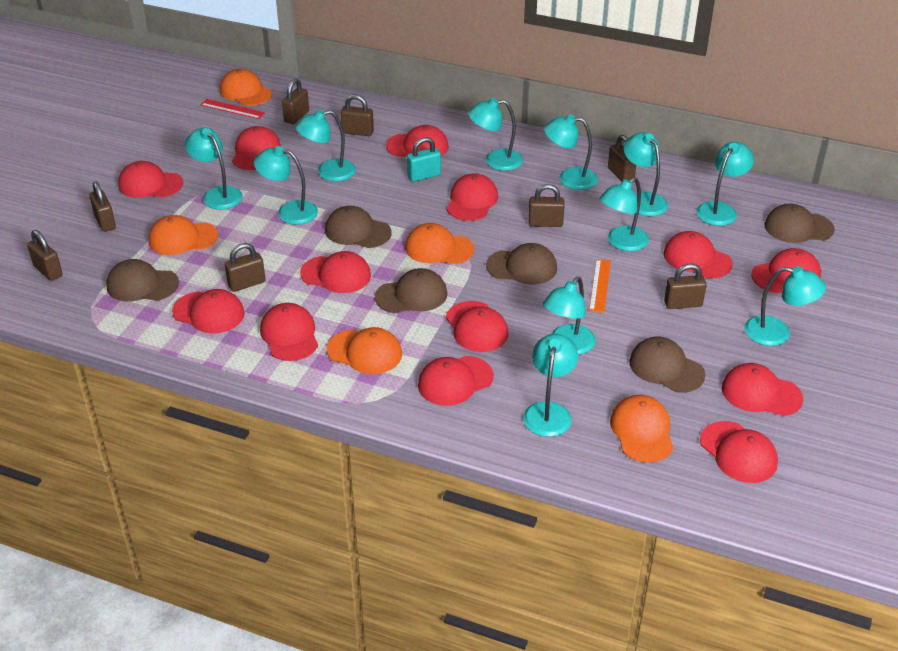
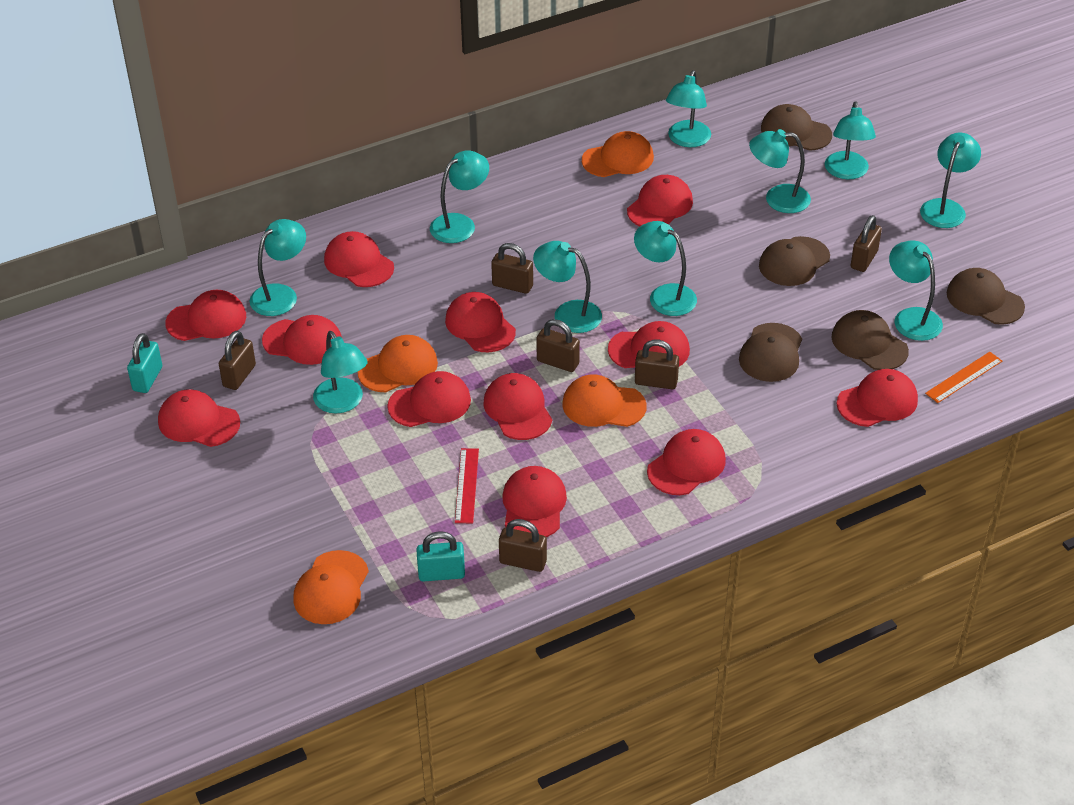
brown cap: [106,259,179,302] [325,206,392,248] [375,268,448,313] [486,243,557,285] [629,337,705,393] [765,204,835,243] = 6 -> [739,323,802,382] [759,236,830,286] [761,104,832,151] [832,310,909,370] [947,268,1025,325] = 5
brown padlock: [27,230,63,281] [89,182,116,232] [225,243,266,292] [282,78,309,124] [341,94,374,136] [528,184,565,227] [608,135,636,181] [664,263,707,309] = 8 -> [219,330,256,390] [491,243,533,294] [499,519,547,572] [536,319,580,372] [635,340,679,389] [851,215,882,272] = 6
orange cap: [148,215,218,255] [220,69,272,106] [327,327,402,374] [405,223,474,264] [610,395,673,462] = 5 -> [293,550,369,624] [358,335,438,392] [562,374,646,427] [582,131,654,177] = 4
red cap: [118,161,183,198] [172,289,245,333] [232,126,281,170] [260,303,318,361] [300,251,371,293] [386,125,449,157] [418,356,494,406] [446,173,498,221] [446,301,508,352] [663,231,733,278] [700,421,778,483] [722,363,803,416] [751,248,821,293] = 13 -> [158,389,240,447] [165,290,246,341] [262,315,342,365] [324,231,394,287] [387,371,471,427] [445,292,516,352] [483,373,552,440] [502,466,567,537] [608,321,690,368] [627,175,693,226] [647,429,726,495] [837,369,918,427] = 12
turquoise lamp: [185,128,243,210] [254,146,318,225] [295,110,356,181] [468,98,523,171] [523,334,578,437] [543,277,596,355] [544,114,598,190] [599,177,649,251] [624,132,668,217] [696,142,754,226] [745,266,826,346] = 11 -> [250,219,306,316] [313,331,368,414] [430,151,489,243] [533,241,602,333] [634,221,697,316] [666,70,711,147] [749,129,811,213] [825,101,876,179] [889,240,943,341] [920,133,981,228] = 10
turquoise padlock: [407,137,441,182] = 1 -> [127,333,162,393] [416,531,465,581] = 2

